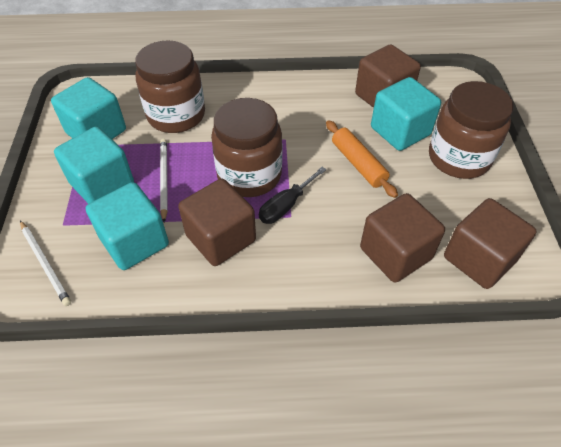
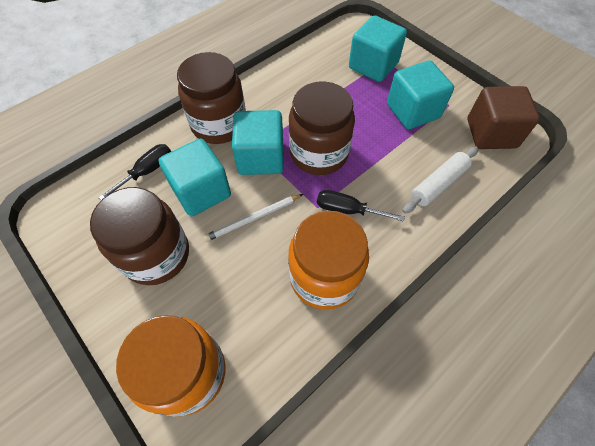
black screwdriver: [259,167,327,224] = 1 -> [98,144,171,200] [317,190,405,222] = 2
brown cube: [178,179,256,266] [355,44,421,108] [360,193,445,283] [444,198,537,289] = 4 -> [467,86,540,149] = 1
orange jar: none = 0 -> [116,315,225,416] [288,211,369,310] = 2
orange rolling pin: [326,120,398,198] = 1 -> none = 0
white pencil: [20,221,71,306] [160,139,168,222] = 2 -> [204,194,303,242] = 1
white rolling pin: none = 0 -> [402,147,478,214] = 1

